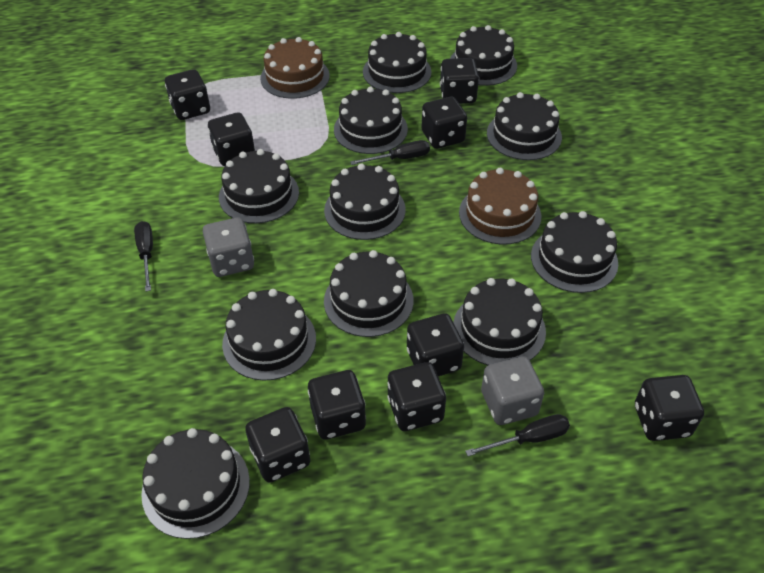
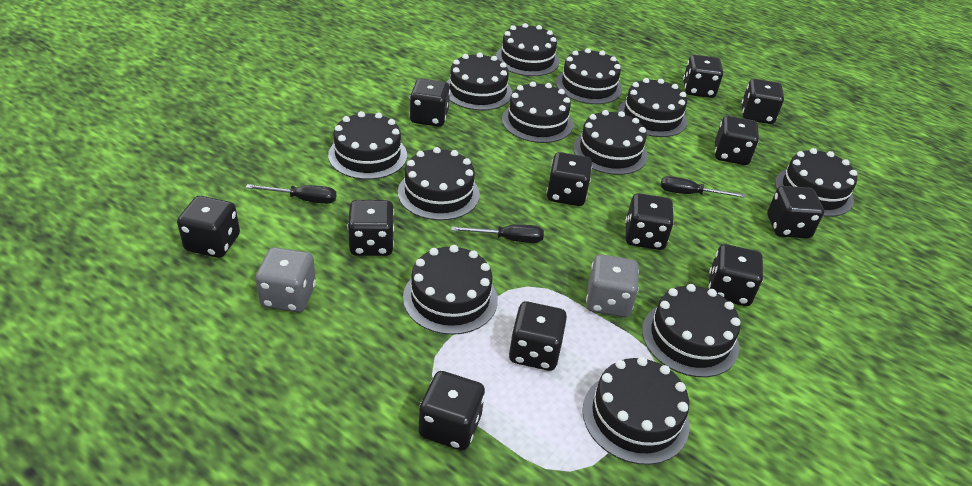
black cake: [141,428,250,539] [219,149,299,223] [222,289,316,381] [324,164,406,240] [324,250,414,337] [334,87,408,154] [363,32,432,93] [450,25,517,86] [453,278,546,365] [487,92,562,160] [531,211,618,293] = 11 -> [328,111,407,179] [398,147,480,220] [403,245,498,335] [447,52,512,110] [496,23,559,76] [502,81,573,143] [556,48,622,104] [573,110,647,175] [582,357,689,465] [618,78,687,137] [642,284,740,377] [775,148,857,217] = 12
black dice: [165,69,210,120] [208,112,255,166] [245,407,310,482] [308,370,366,440] [387,362,446,431] [407,313,464,376] [422,97,467,149] [440,58,479,104] [635,375,704,441] = 9 -> [177,196,240,258] [347,200,394,256] [410,78,450,127] [419,371,485,450] [509,301,567,371] [547,152,592,206] [625,193,674,250] [683,55,723,98] [708,244,763,306] [715,116,759,165] [742,79,784,124] [767,186,824,238] = 12
brown cake: [260,37,330,99] [459,168,541,245] = 2 -> none = 0

